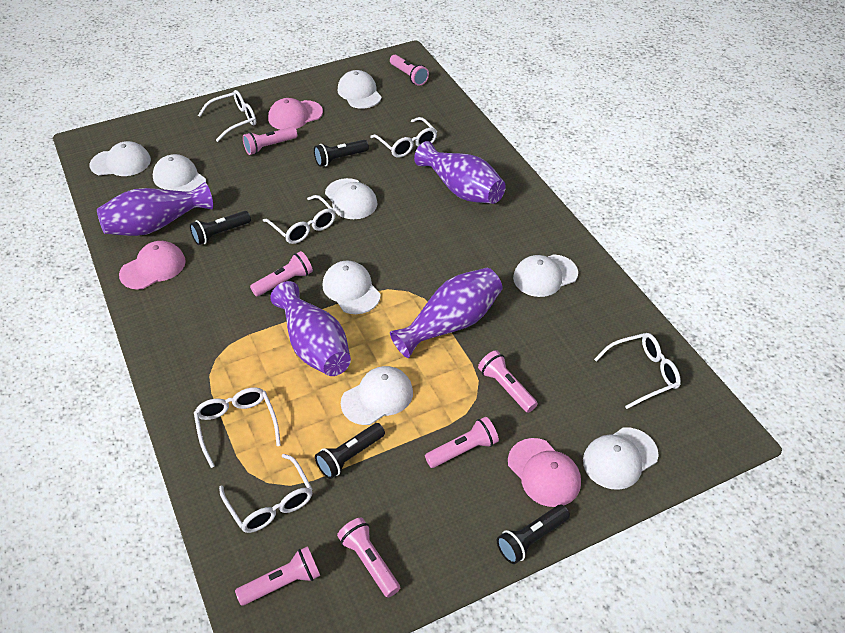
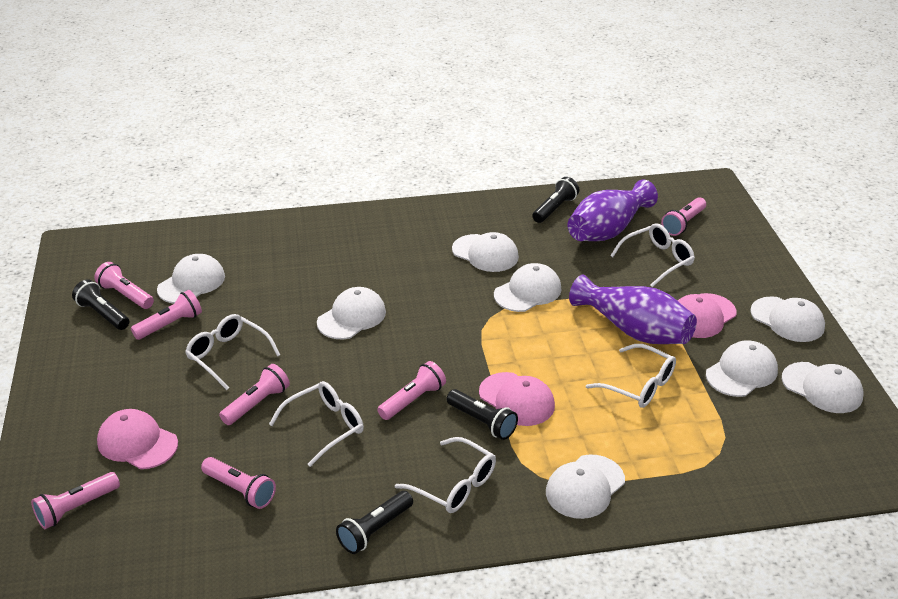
purple vase: [97,182,213,236] [270,281,351,376] [390,268,503,358] [414,141,506,204] = 4 -> [567,180,658,241] [569,275,697,344] = 2
white glasses: [194,387,281,468] [198,90,256,142] [219,454,313,533] [263,195,336,244] [370,117,437,158] [594,333,681,409] = 6 -> [185,314,280,390] [269,381,364,467] [395,437,496,513] [586,344,676,408] [610,223,695,287] = 5

